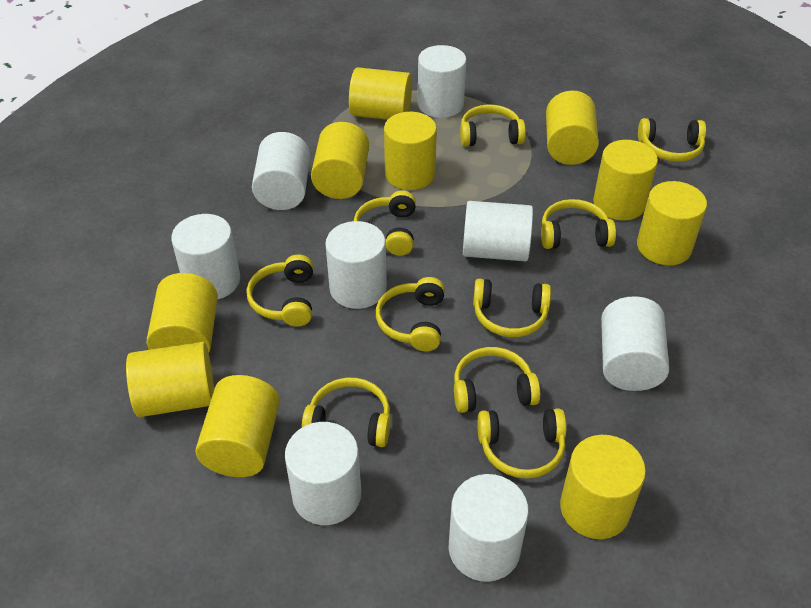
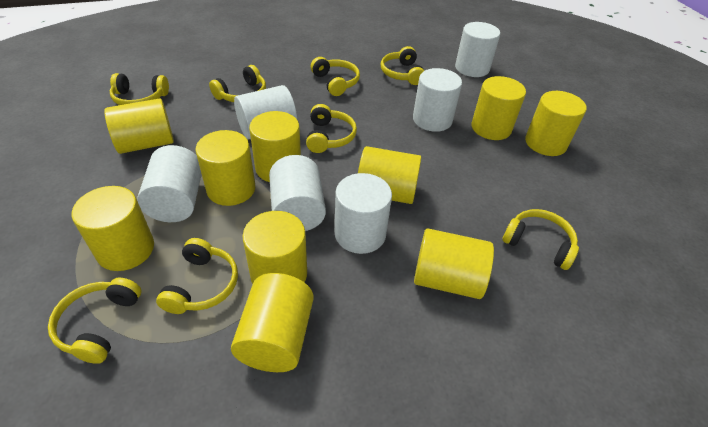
white cylinder: [171,214,240,300] [252,132,310,210] [285,422,361,525] [325,221,387,309] [418,45,467,118] [448,474,529,582] [463,201,533,261] [601,296,669,391] = 8 -> [137,145,202,222] [234,85,297,139] [269,155,326,231] [335,173,392,254] [413,68,462,132] [455,22,500,77] = 6
yellow headphones: [247,254,313,327] [301,378,390,447] [354,190,416,256] [376,277,445,351] [454,347,540,413] [460,104,526,147] [473,279,551,337] [477,409,566,479] [541,199,616,249] [638,118,706,162] = 10 -> [48,278,141,364] [110,73,169,105] [156,238,238,314] [209,65,266,102] [306,104,357,153] [311,57,360,96] [380,46,424,85] [502,209,579,270] = 8

